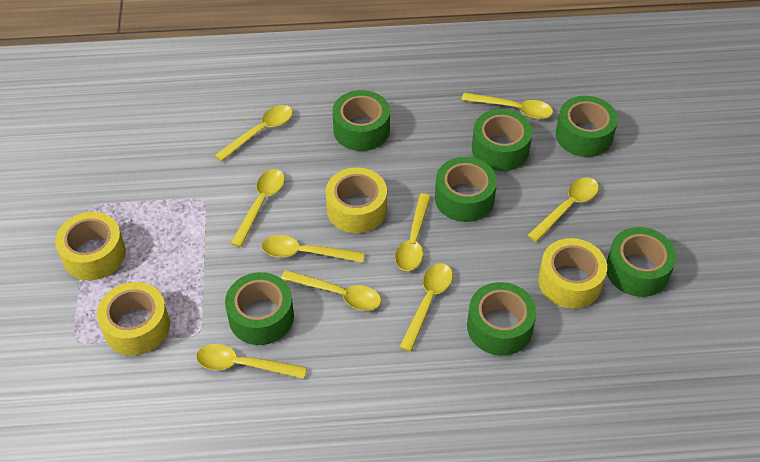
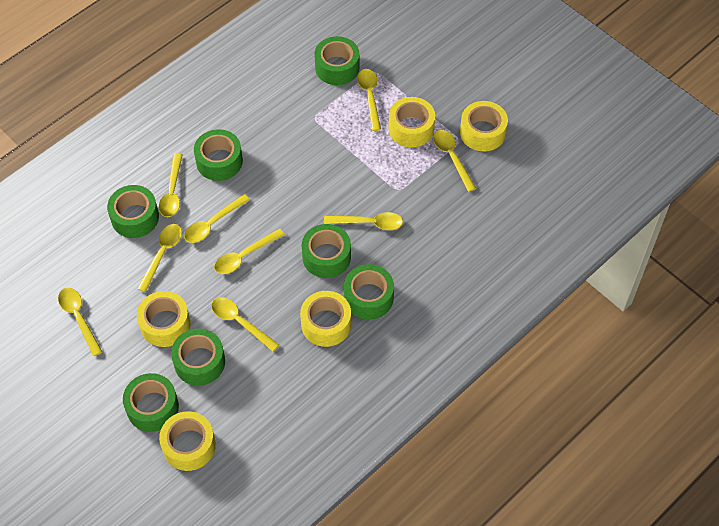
yellow tape: [55,212,126,280] [97,282,170,355] [326,168,387,233] [538,238,607,309] = 4 -> [137,291,191,347] [159,411,216,471] [300,291,351,347] [389,97,435,147] [460,101,508,152] = 5

